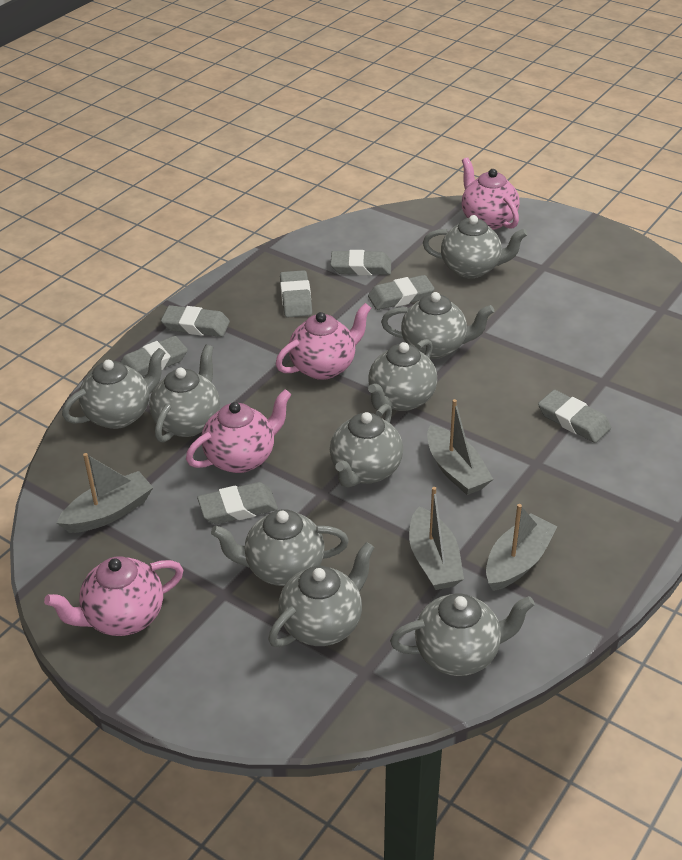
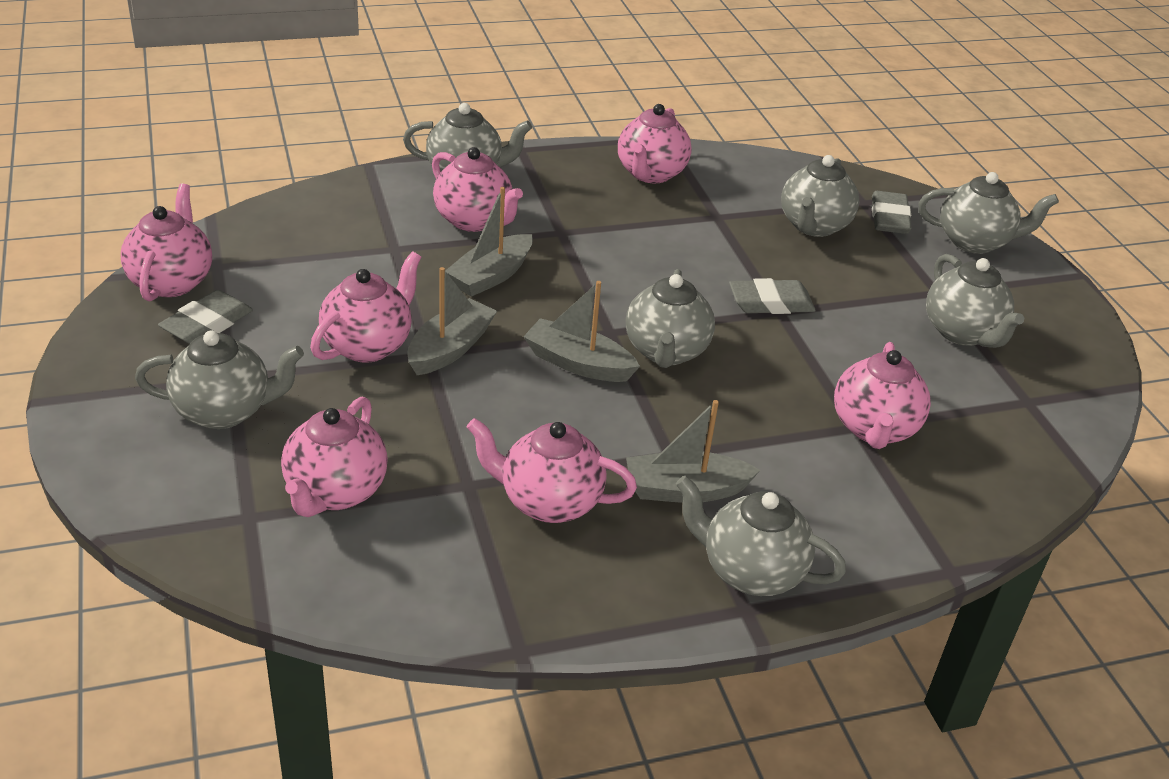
grey eraser: [121,336,188,376] [161,305,230,337] [197,482,278,524] [280,270,312,318] [330,250,391,275] [368,275,434,310] [538,390,611,443] = 7 -> [158,290,253,344] [729,278,816,314] [872,191,912,234] = 3
grey teapot: [62,348,165,429] [149,345,220,443] [211,509,349,586] [268,542,375,647] [330,404,403,488] [368,339,437,411] [381,292,494,359] [390,593,535,676] [423,215,527,278] = 9 -> [135,330,304,429] [403,103,532,171] [626,269,715,368] [676,476,846,596] [781,155,859,237] [918,172,1059,254] [926,254,1024,348] = 7
pink teapot: [44,556,183,636] [186,389,291,473] [276,303,371,380] [462,157,520,230] = 4 -> [121,184,212,301] [281,396,388,517] [310,251,421,363] [432,147,523,232] [467,418,637,523] [618,104,692,183] [834,342,931,449] = 7

